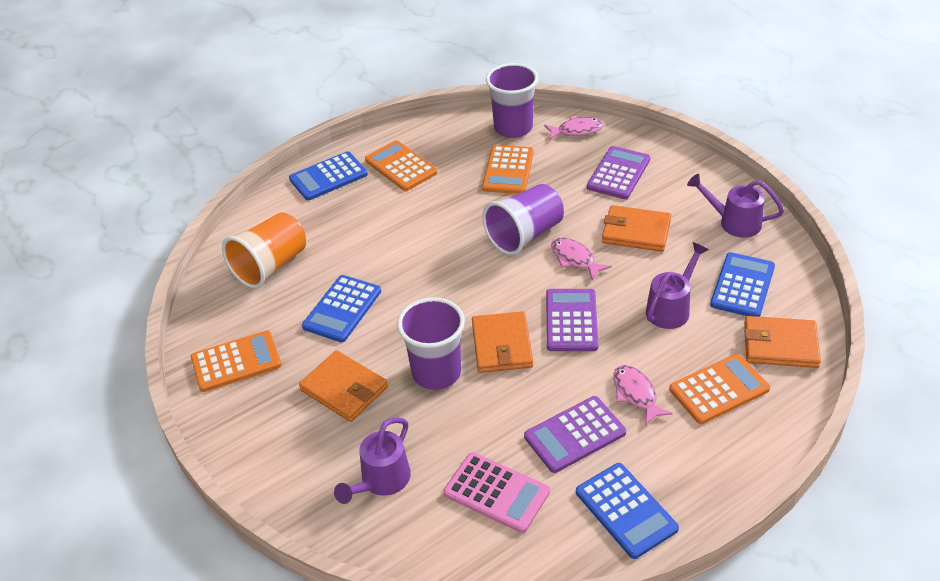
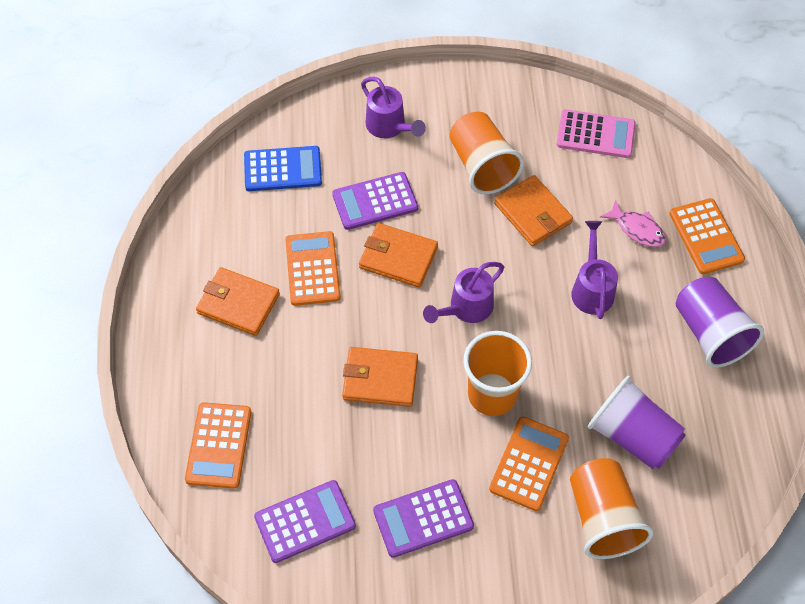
blue calculator: [289,151,368,200] [302,275,381,342] [576,463,679,559] [710,252,775,317] = 4 -> [244,146,322,191] = 1
orange cup: [222,212,306,289] = 1 -> [450,112,524,194] [463,331,532,416] [570,458,653,559] = 3
pink fish: [544,117,604,140] [551,238,611,281] [613,365,673,426] = 3 -> [600,199,666,247] = 1
purple cup: [397,297,465,390] [482,184,564,256] [486,63,538,138] = 3 -> [587,376,686,469] [676,277,764,368] = 2

